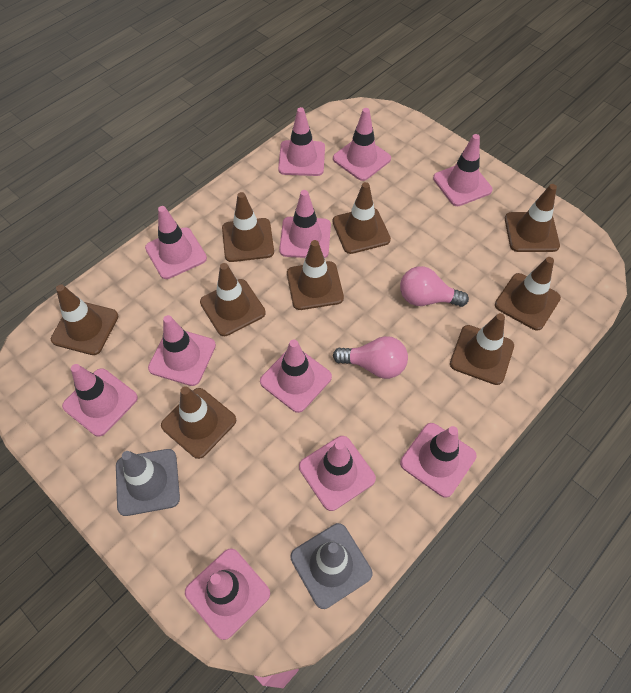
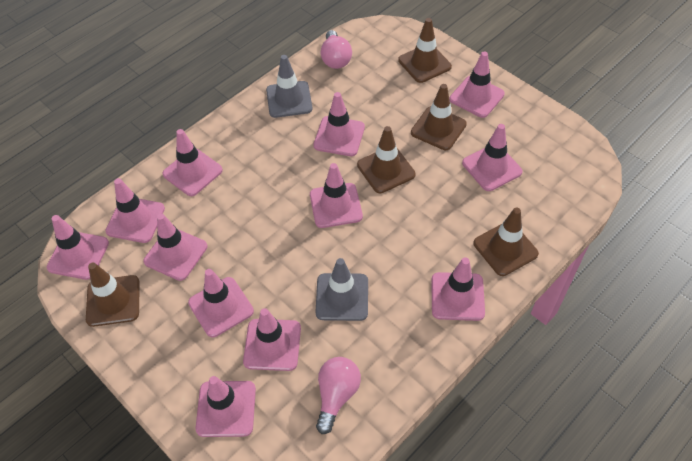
brown traffic cone: [51,284,118,355] [161,386,236,459] [200,263,266,336] [222,192,274,262] [287,240,344,310] [333,182,391,254] [450,313,514,385] [495,257,561,330] [505,184,560,252] = 9 -> [86,262,140,327] [357,126,416,193] [398,18,452,83] [411,84,467,150] [473,207,539,276] = 5
pink traffic cone: [62,364,138,437] [145,206,207,279] [148,315,216,386] [185,548,270,640] [260,339,332,413] [278,107,325,176] [279,190,331,258] [299,436,376,511] [333,108,391,181] [400,423,476,498] [433,134,493,206] = 11 -> [47,215,109,280] [105,178,165,243] [144,213,207,281] [163,129,223,196] [188,269,254,337] [196,376,256,437] [243,308,301,371] [310,163,363,228] [313,92,365,156] [431,257,485,321] [449,51,505,118] [462,124,523,191] = 12

